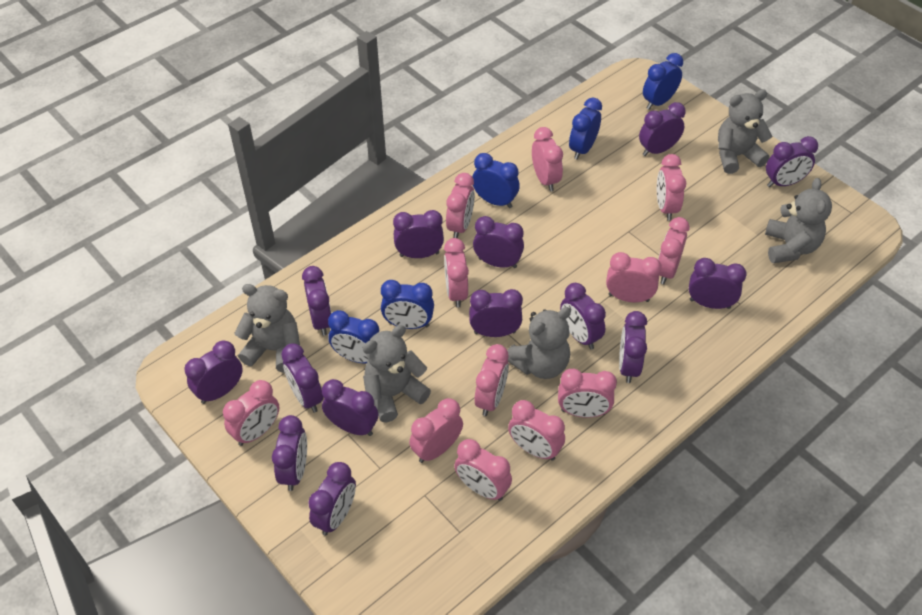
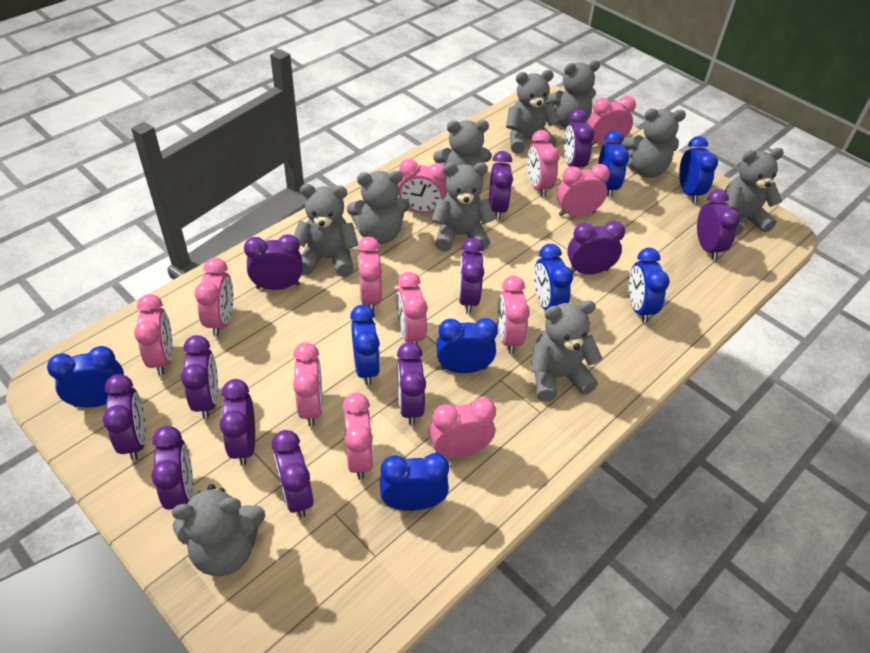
blue clock: [328,310,379,363] [381,280,434,329] [472,153,520,208] [569,97,602,160] [643,53,683,110] = 5 -> [47,346,124,407] [350,305,380,385] [380,453,449,511] [436,318,498,373] [534,244,573,310] [598,131,629,197] [629,248,670,323] [679,136,718,203] = 8
grey teddy bear: [234,284,300,373] [363,325,431,422] [507,307,571,379] [718,89,773,174] [765,178,832,263] = 5 -> [172,484,265,576] [294,184,358,277] [347,171,410,244] [431,163,495,252] [433,120,492,178] [506,70,560,154] [530,301,602,402] [544,60,600,128] [622,108,686,178] [723,148,784,236] = 10
purple clock: [184,341,243,404] [272,415,307,491] [281,343,323,413] [302,266,331,336] [308,462,356,536] [322,379,378,436] [393,210,444,258] [469,289,523,337] [473,216,524,268] [560,283,606,349] [619,311,647,383] [639,102,686,156] [689,258,747,309] [766,136,818,187] = 14 -> [103,374,146,461] [151,426,193,510] [181,335,218,419] [220,379,255,466] [244,234,303,290] [272,430,313,518] [397,342,426,425] [459,238,484,314] [489,151,513,220] [564,109,594,169] [567,221,625,274] [697,189,740,260] = 12

